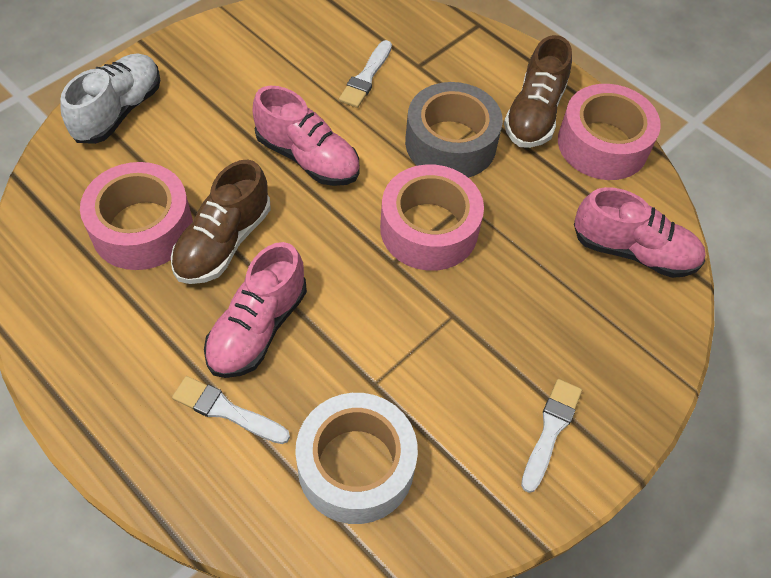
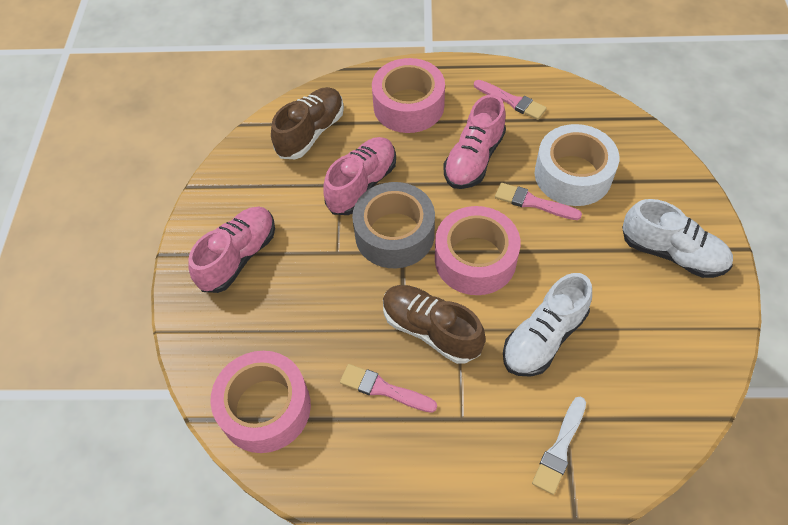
pink brush: none = 0 -> [340,364,437,413] [474,80,547,120] [495,183,582,220] = 3
white brush: [172,376,290,444] [339,40,392,108] [521,379,582,493] = 3 -> [532,397,586,495] = 1
white shoe: [61,53,160,144] = 1 -> [503,273,592,376] [622,199,733,278] = 2

